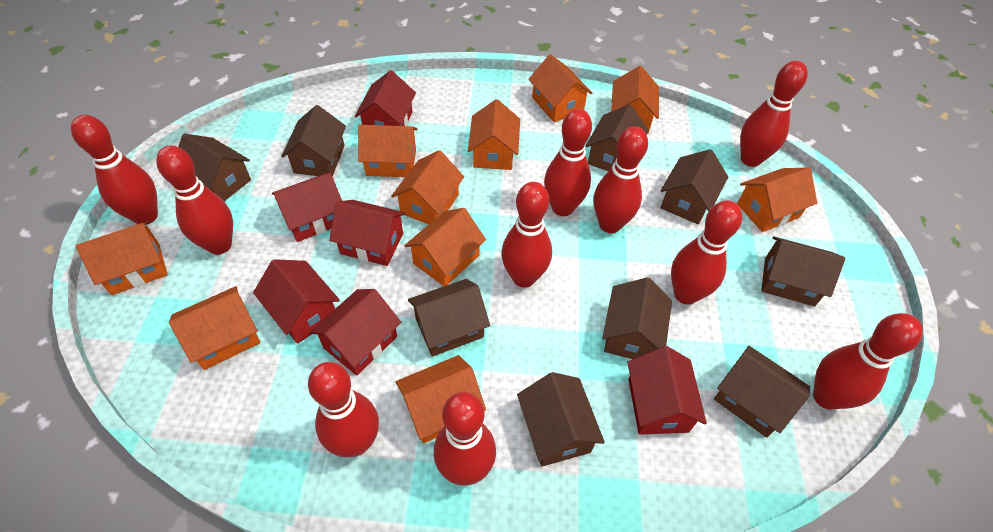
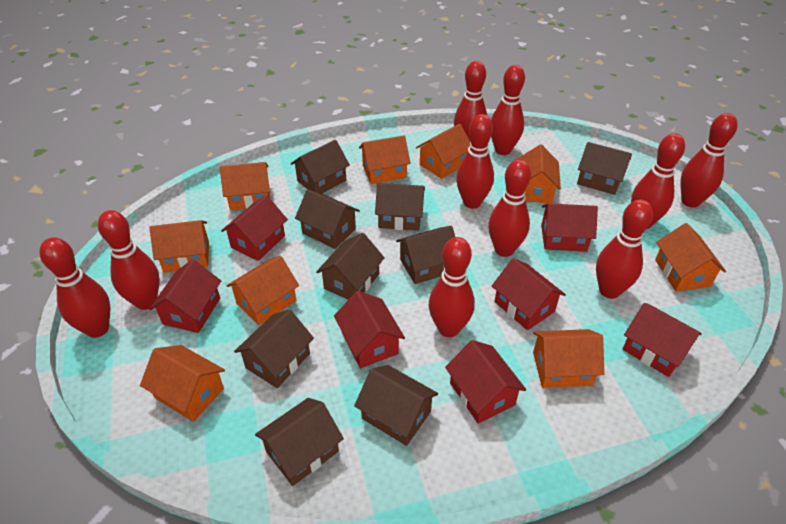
orange house: [76,221,168,295] [169,286,260,370] [358,125,418,177] [391,150,464,224] [395,355,486,444] [404,208,486,286] [468,99,520,170] [528,54,593,122] [611,66,659,134] [737,168,817,232] = 10 -> [140,345,225,422] [149,220,209,273] [220,162,270,210] [226,256,299,325] [359,135,411,184] [416,124,471,179] [517,144,561,204] [533,329,604,388] [655,223,726,292] = 9
red house: [253,259,340,344] [272,173,342,242] [310,289,401,375] [329,200,406,266] [355,70,416,126] [627,346,707,435] = 6 -> [149,259,221,333] [221,195,288,261] [334,291,405,368] [445,340,526,424] [492,258,566,330] [541,203,598,252] [623,303,702,377] = 7

